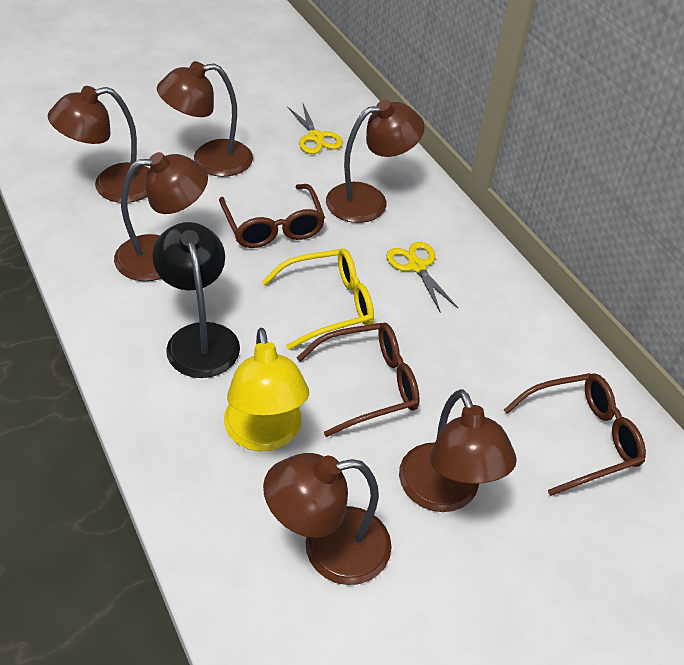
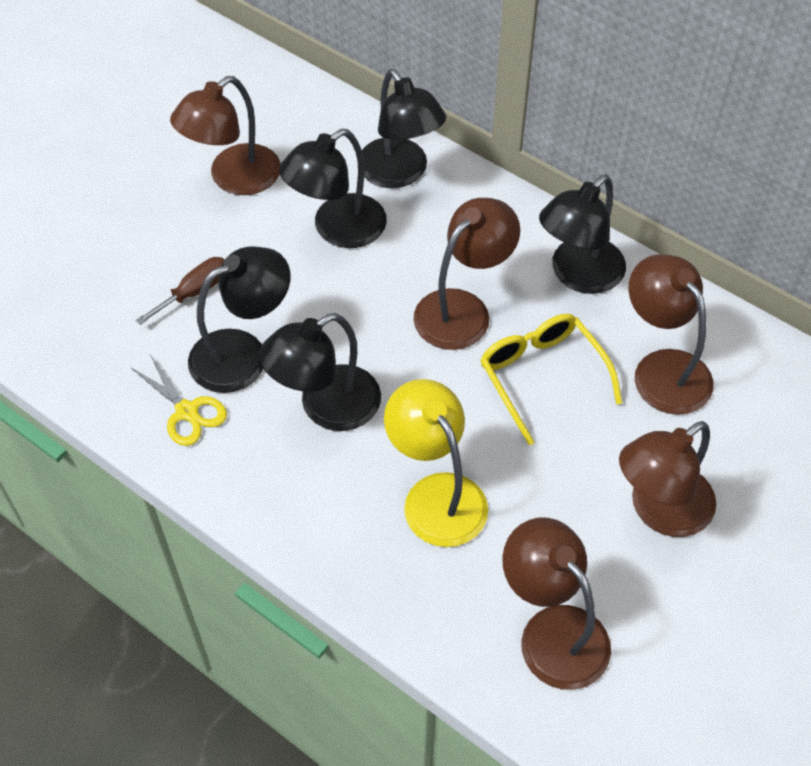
black lamp: [152,222,240,378] = 1 -> [188,246,290,393] [259,313,381,431] [279,129,387,248] [362,69,446,188] [539,174,626,294] = 5
brown glasses: [219,184,325,248] [297,323,420,437] [504,373,646,496] = 3 -> none = 0
brown lamp: [48,86,149,203] [114,152,208,281] [157,61,253,177] [263,453,392,585] [326,100,425,223] [399,389,517,512] = 6 -> [170,76,280,195] [413,198,520,350] [502,518,611,690] [619,421,716,537] [629,254,713,415] = 5
brown screwdriver: none = 0 -> [135,257,225,325] = 1
yellow scissors: [287,104,343,154] [386,242,458,312] = 2 -> [131,355,227,446] = 1

